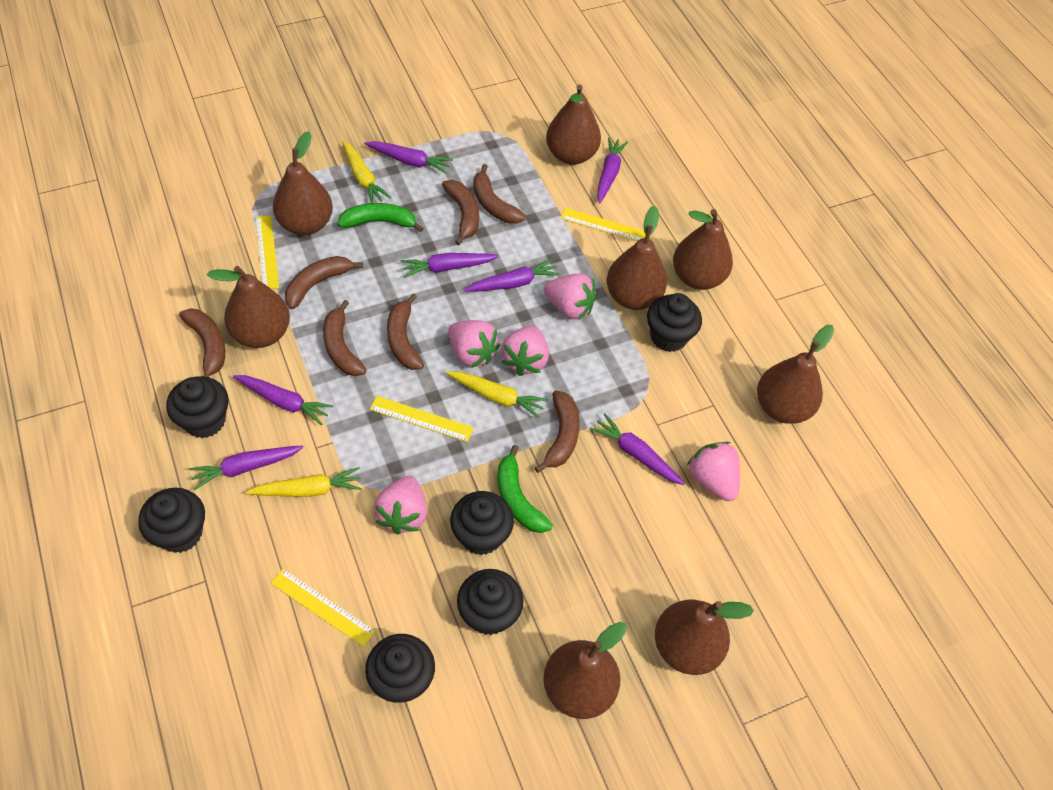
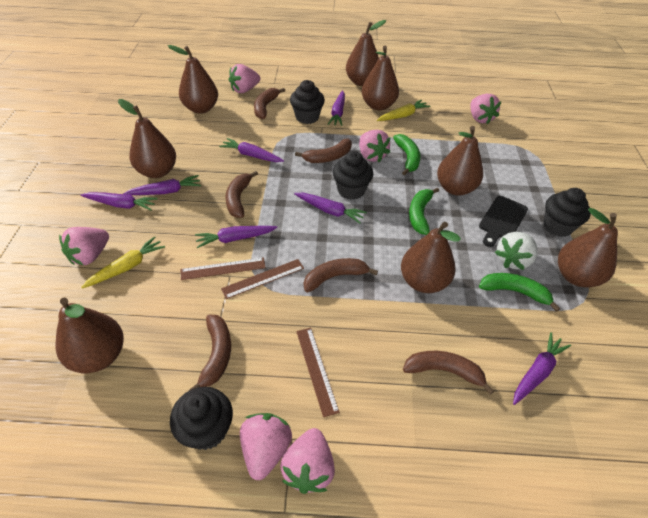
black cupcake: [138,488,205,553] [166,376,229,438] [365,634,435,703] [450,491,514,555] [457,569,524,635] [647,293,702,352] = 6 -> [170,387,233,450] [290,80,325,124] [333,151,373,200] [543,188,591,237] = 4
black cutting board: none = 0 -> [479,196,528,247] = 1
brown banana: [179,308,225,377] [285,256,363,309] [323,300,367,376] [387,293,424,370] [442,180,479,245] [473,164,526,224] [535,390,580,473] = 7 -> [189,314,231,391] [225,171,258,218] [254,88,285,119] [295,139,352,163] [304,258,378,292] [403,351,494,395] = 6
brown ruler: none = 0 -> [181,257,266,280] [221,259,304,299] [296,328,339,417] = 3
green banana: [337,203,424,232] [497,445,553,533] = 2 -> [393,134,421,175] [409,188,439,235] [479,273,560,312] = 3
pink strawberry: [374,476,427,535] [448,320,500,368] [501,326,549,376] [544,274,597,320] [687,442,740,501] = 5 -> [59,227,109,265] [229,64,260,93] [240,413,292,480] [280,428,335,494] [359,130,391,162] [470,94,501,124] = 6
white strawberry: none = 0 -> [495,232,537,270] = 1
yellow carrot: [245,467,362,497] [342,141,391,203] [446,371,548,419] = 3 -> [81,236,165,289] [377,100,431,121] = 2
yellow ruler: [255,215,279,289] [271,568,375,647] [370,396,474,442] [561,208,652,241] = 4 -> none = 0

